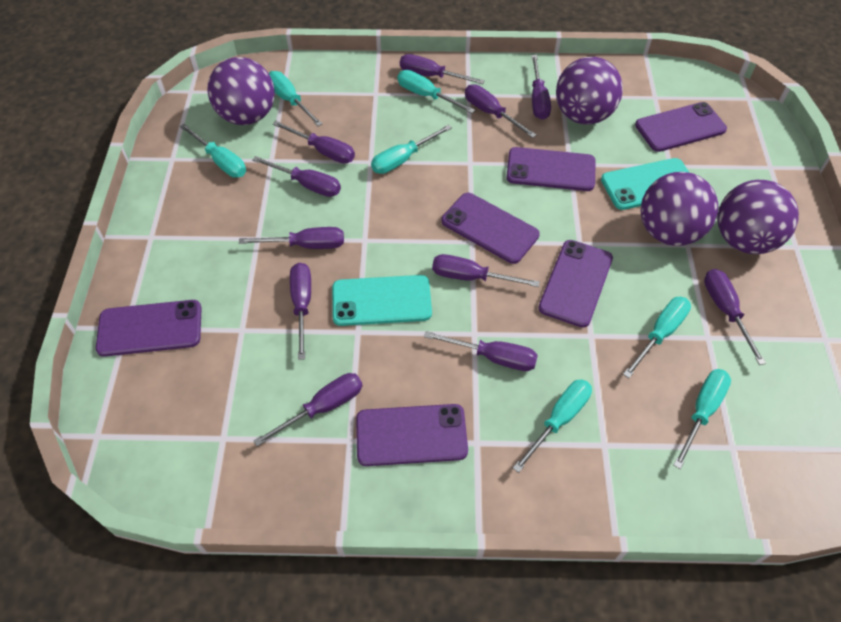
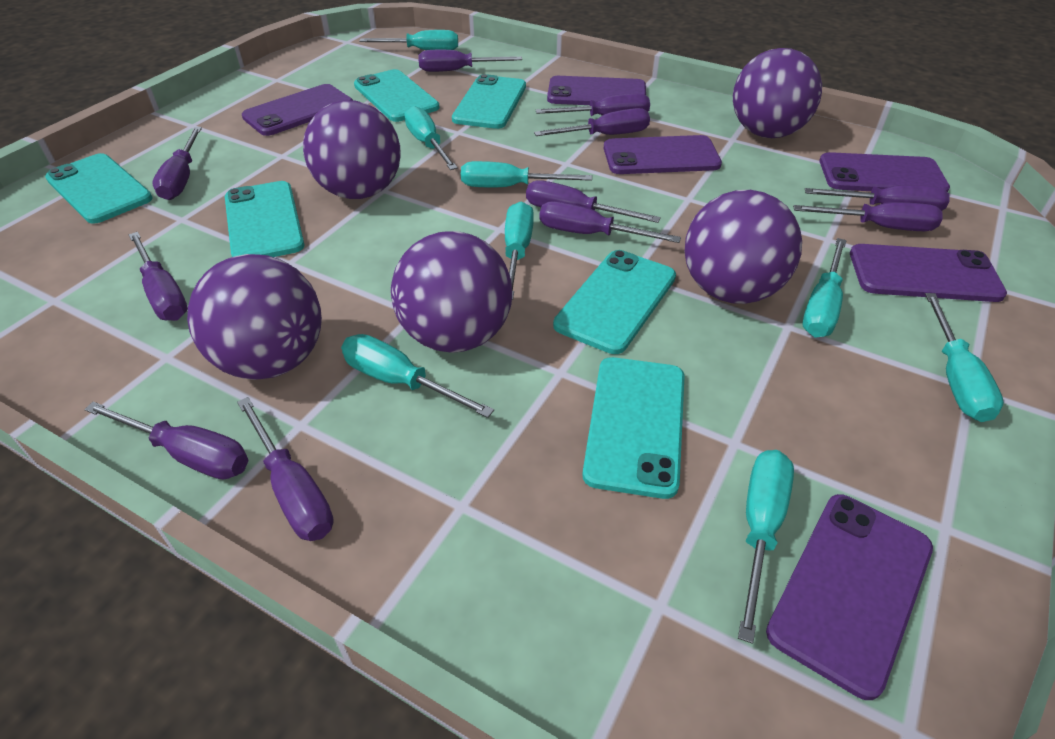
purple ball: [207,57,275,125] [556,57,623,125] [641,172,718,246] [718,180,799,254] = 4 -> [187,254,322,380] [303,100,401,199] [391,231,512,353] [685,190,802,304] [733,48,822,138] = 5
turquoise phone: [332,275,432,326] [601,158,689,210] = 2 -> [45,153,153,224] [225,181,305,257] [354,69,439,122] [452,74,526,129] [553,250,676,354] [583,357,685,499] = 6
turquoise screwdriver: [180,124,246,178] [269,71,322,126] [371,125,452,174] [397,70,475,113] [513,379,592,473] [623,297,691,378] [673,369,731,469] = 7 -> [341,334,494,418] [359,30,458,50] [404,106,458,170] [461,161,592,187] [505,202,534,300] [738,450,794,644] [802,238,847,337] [925,293,1004,422] = 8

